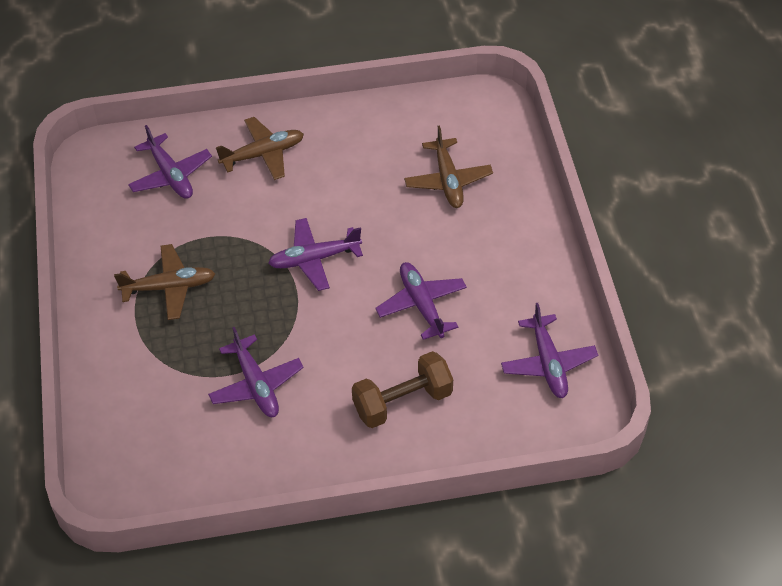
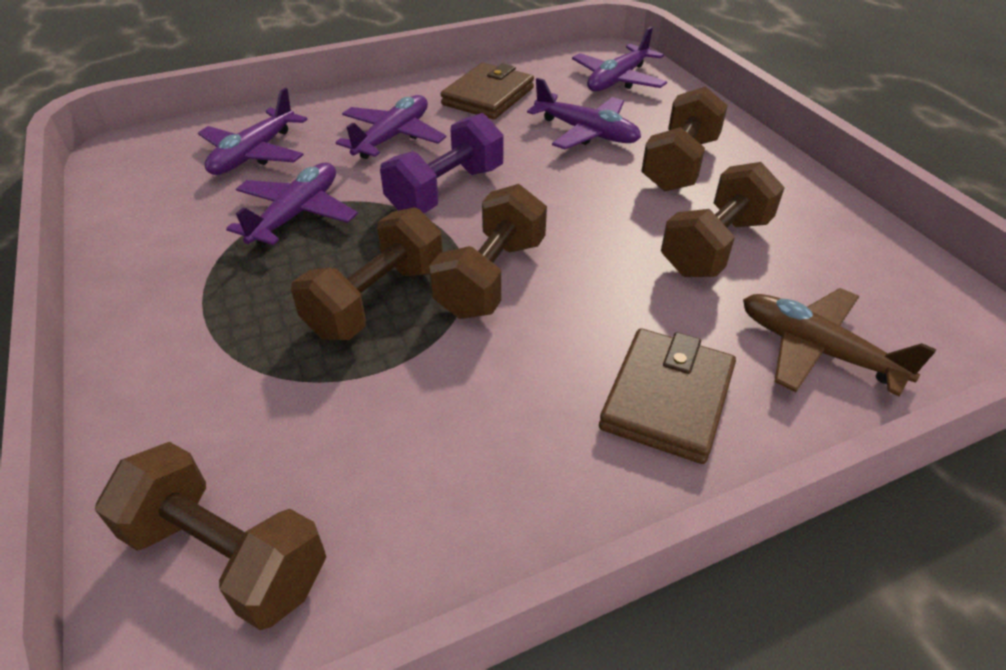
brown dumbbell: [352,351,453,428] = 1 -> [95,442,326,630] [291,207,443,340] [429,184,547,319] [641,86,728,191] [661,162,785,277] = 5
brown plane: [114,244,215,320] [216,117,304,180] [404,125,493,208] = 3 -> [743,288,937,396] = 1
brown wallet: none = 0 -> [441,63,534,119] [599,328,736,464] = 2
purple dumbbell: none = 0 -> [380,113,503,213] = 1

